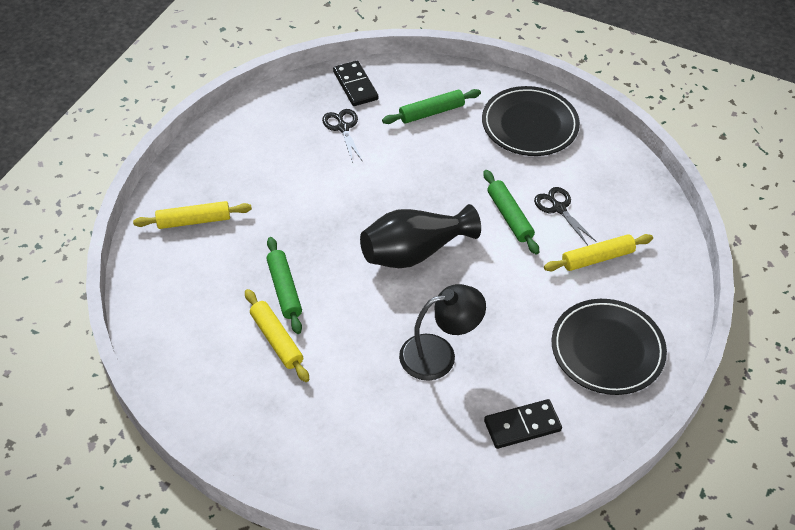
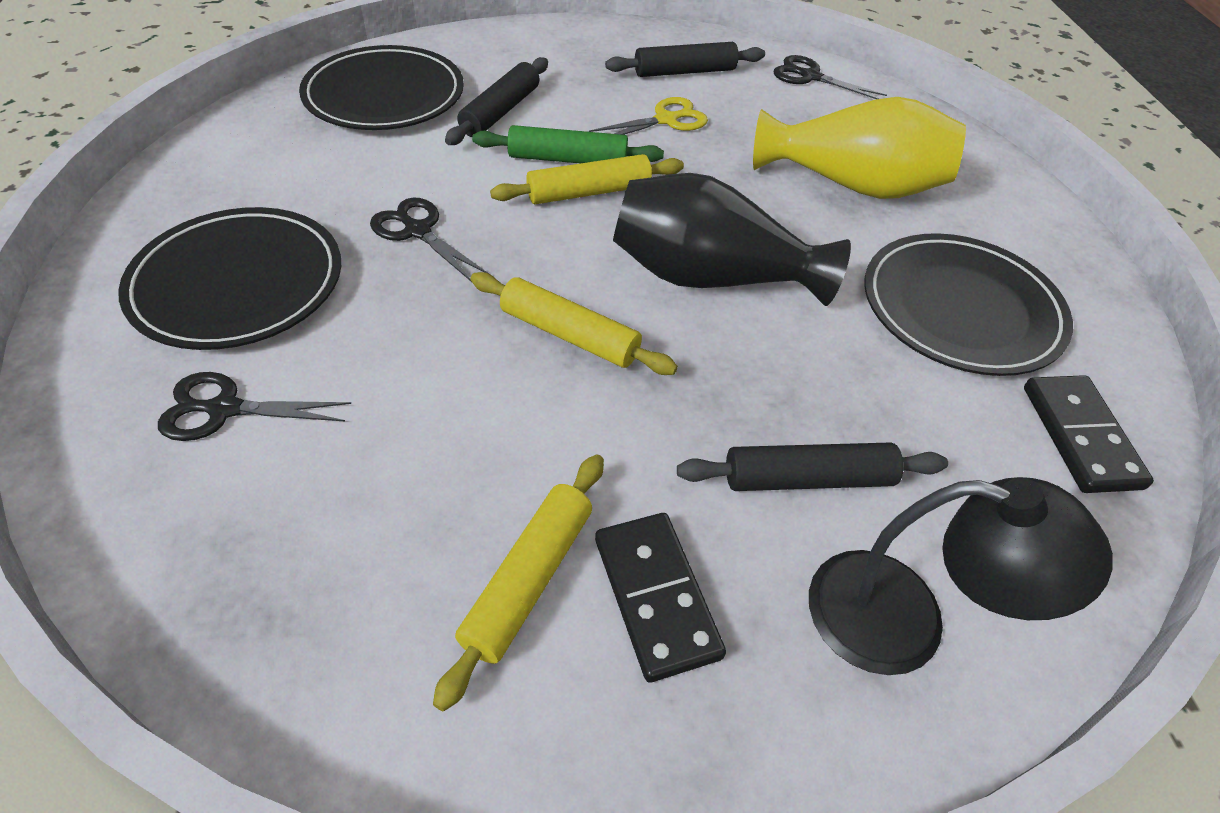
black plate: [482,86,580,156] [551,299,667,395] = 2 -> [118,207,341,350] [299,45,464,130] [864,233,1073,376] = 3
black rolling pin: none = 0 -> [445,57,548,145] [605,42,765,77] [677,443,948,491] = 3
black scissors: [322,109,363,163] [534,187,597,245] = 2 -> [158,372,351,441] [370,198,488,282] [774,55,887,99] = 3
green rolling pin: [266,237,302,334] [382,89,481,124] [483,170,539,254] = 3 -> [472,125,664,163] = 1
yellow scissors: none = 0 -> [589,97,708,135] = 1
yellow vase: none = 0 -> [753,97,966,199] = 1

